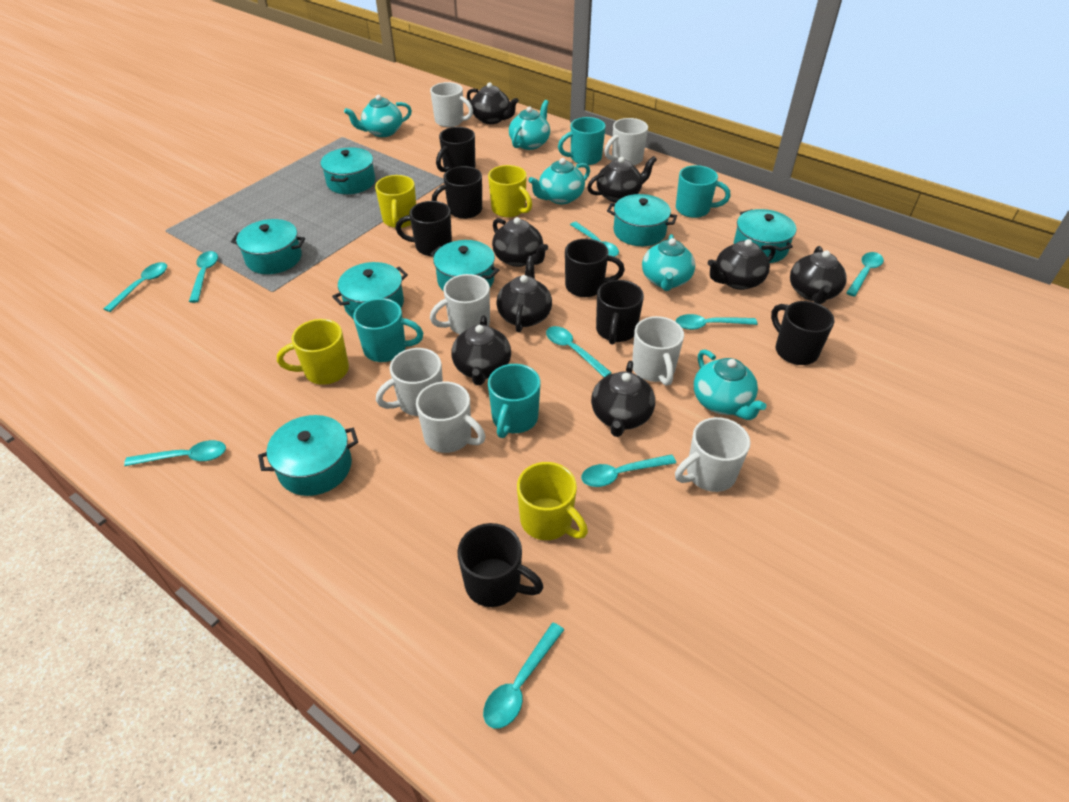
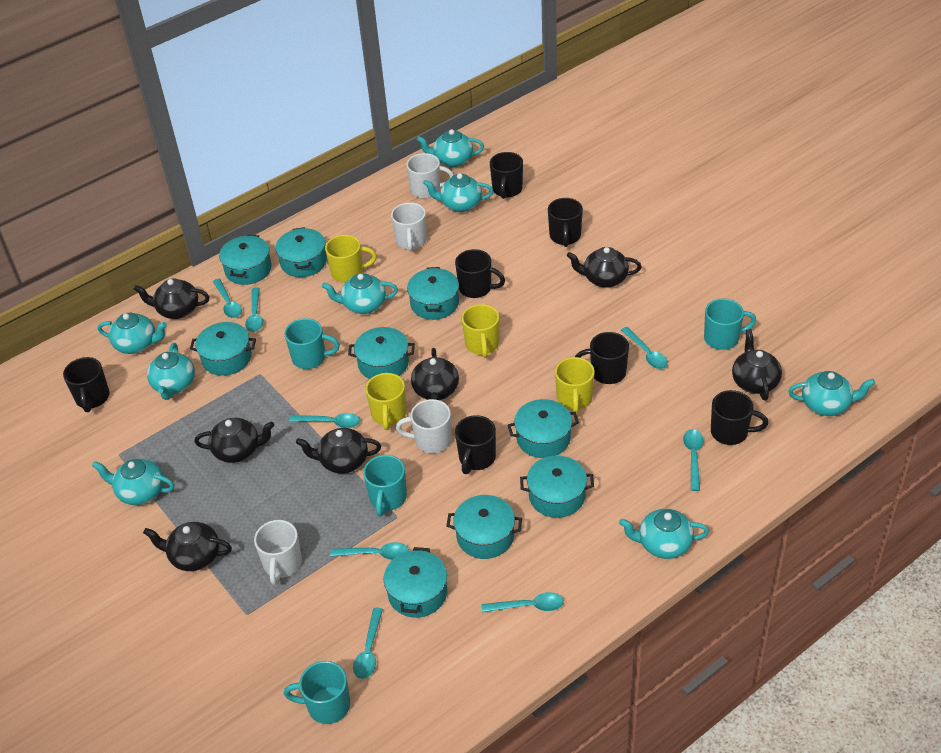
black teapot: [451,315,511,385] [467,82,519,124] [492,217,548,267] [496,256,552,333] [587,156,657,203] [591,361,655,437] [708,239,775,290] [790,246,847,304] = 8 -> [133,278,209,319] [143,522,232,571] [194,418,274,463] [296,428,381,474] [411,348,459,401] [567,247,641,288] [732,329,782,400] = 7
turquoise pot: [231,219,305,274] [258,415,358,496] [320,147,375,194] [332,262,408,318] [430,240,499,290] [607,194,677,246] [734,209,796,263] = 7 -> [190,322,256,376] [219,235,272,285] [276,227,327,277] [348,327,415,379] [384,547,447,618] [407,267,459,320] [446,495,522,559] [507,399,579,458] [520,456,594,518] = 9
turquoise spoon: [104,262,167,312] [124,440,226,466] [189,251,218,303] [483,622,564,729] [546,326,612,377] [570,222,619,257] [581,454,676,487] [676,314,758,330] [846,252,884,297] = 9 -> [213,279,242,318] [245,287,263,332] [290,413,360,428] [330,542,409,560] [353,608,383,679] [481,592,564,613] [621,327,668,369] [683,429,704,491] = 8
turquoise teapot: [344,95,412,137] [509,100,550,150] [528,158,590,204] [642,234,695,291] [694,349,766,420] = 5 -> [92,459,174,505] [98,313,167,354] [147,343,195,400] [322,273,398,314] [417,129,484,167] [423,173,493,212] [619,508,709,559] [788,371,875,416] = 8
white mug: [376,348,443,416] [416,382,485,453] [430,82,473,127] [430,274,490,334] [604,118,648,166] [632,316,684,386] [675,417,750,492] = 7 -> [254,520,302,585] [391,203,427,251] [396,399,452,453] [406,153,454,199] = 4

